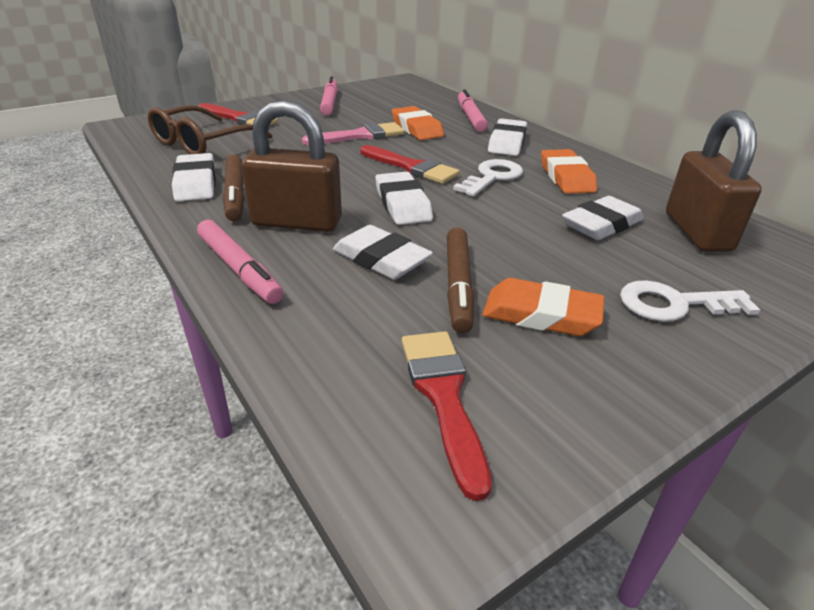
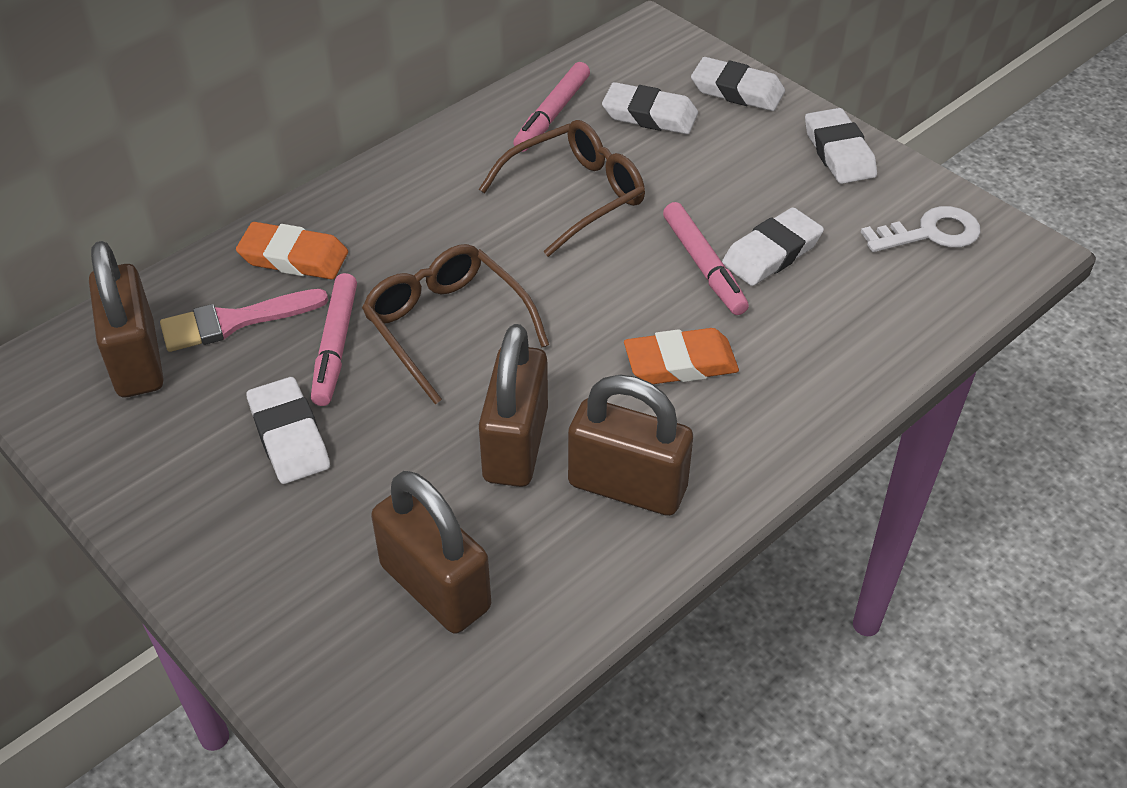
brown glasses: [148,105,272,154] = 1 -> [362,244,549,405] [479,120,645,257] = 2
brown marker: [223,155,245,221] [447,227,474,333] = 2 -> none = 0
brown padlock: [241,100,342,232] [666,110,762,252] = 2 -> [89,241,164,397] [371,471,491,634] [479,324,548,487] [568,374,693,516] = 4
orange eraser: [392,106,444,140] [482,278,604,336] [541,149,597,194] = 3 -> [236,222,348,279] [624,328,739,384] = 2
red brush: [198,103,278,126] [360,145,460,184] [402,331,492,501] = 3 -> none = 0
white key: [453,159,523,196] [620,281,760,322] = 2 -> [861,206,981,252] = 1

